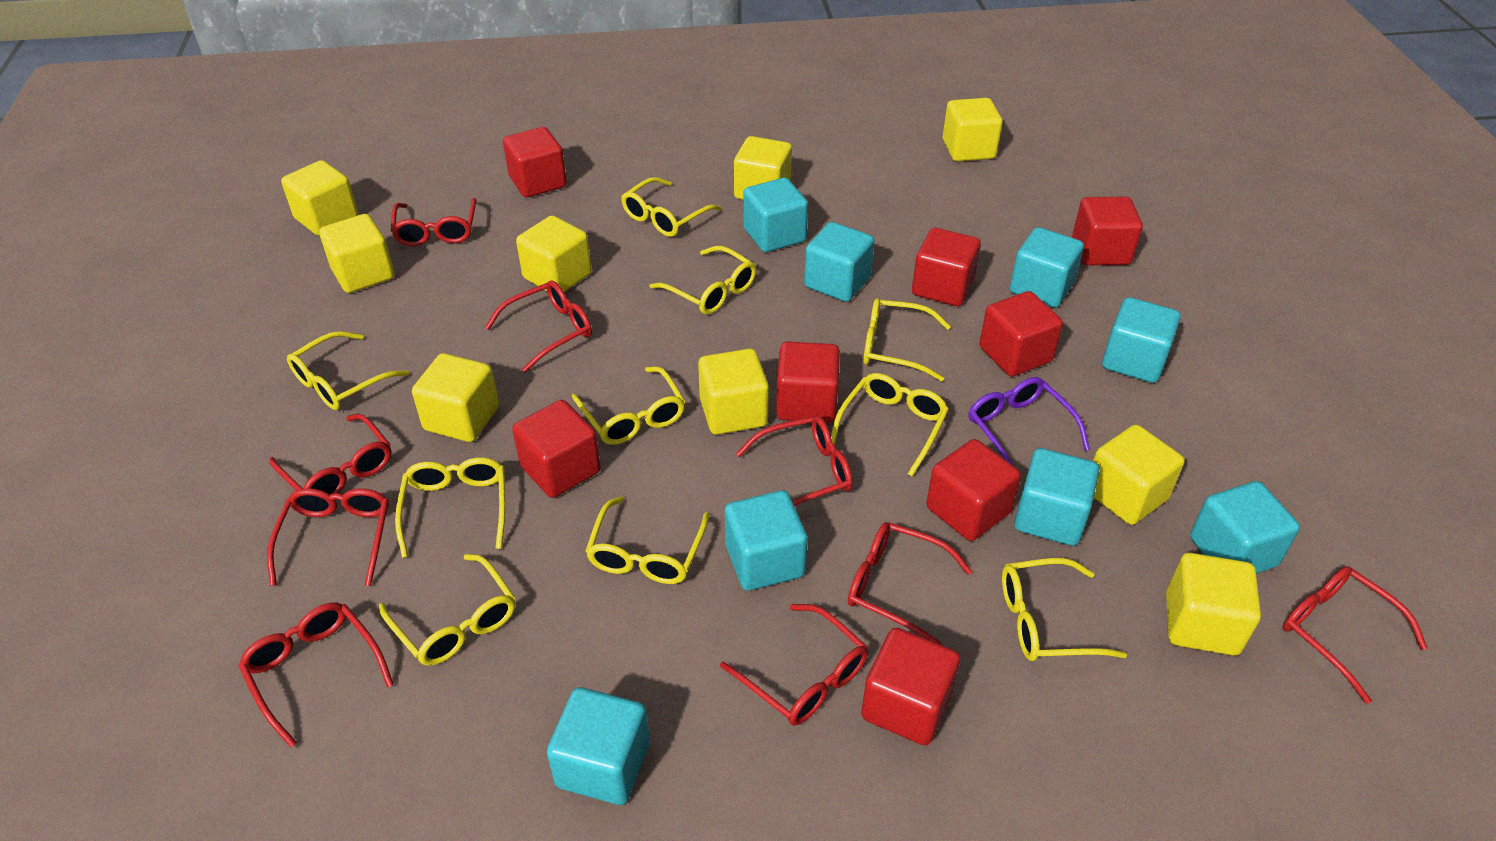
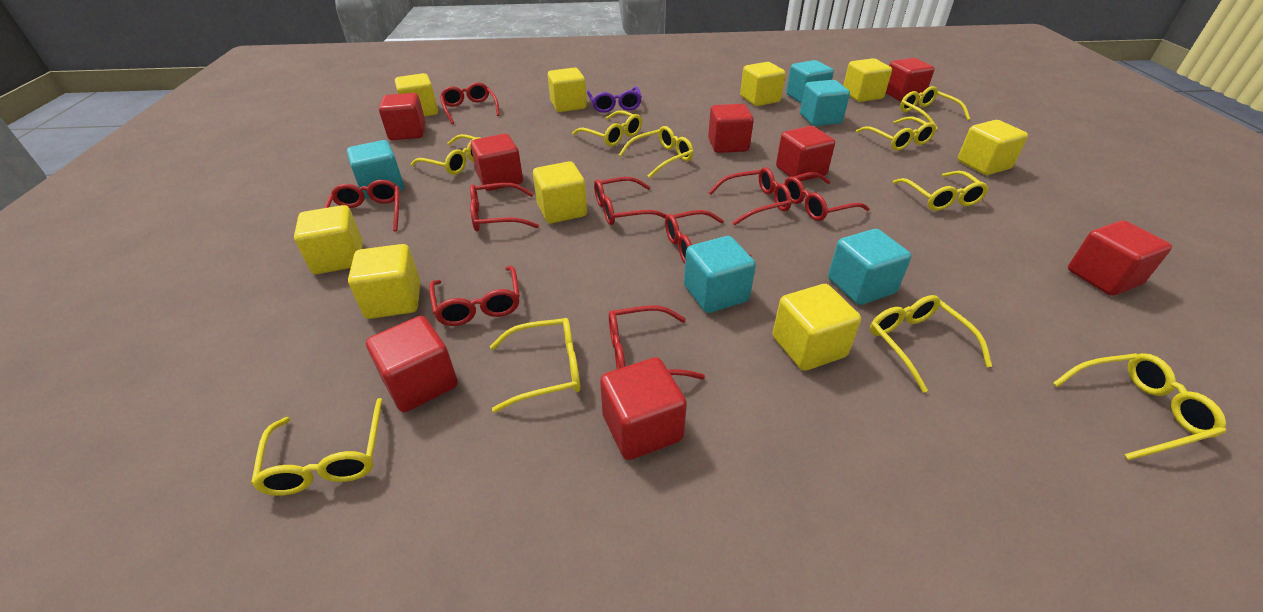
turquoise cube: [547,687,650,805] [725,490,808,591] [743,178,808,252] [804,222,875,302] [1010,227,1084,308] [1014,448,1099,546] [1102,297,1181,383] [1190,481,1300,574] = 8 -> [347,140,404,198] [684,236,756,313] [786,60,834,103] [800,80,850,126] [828,229,912,305] = 5

